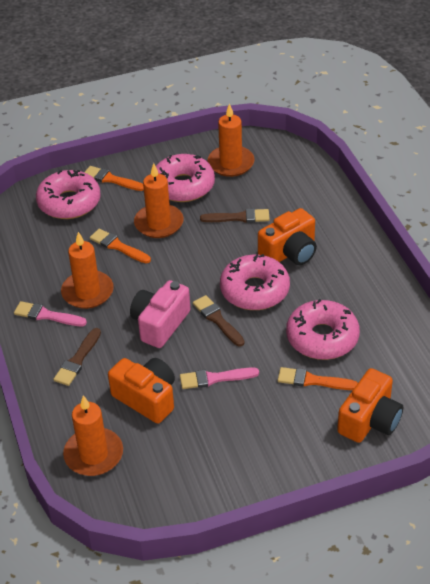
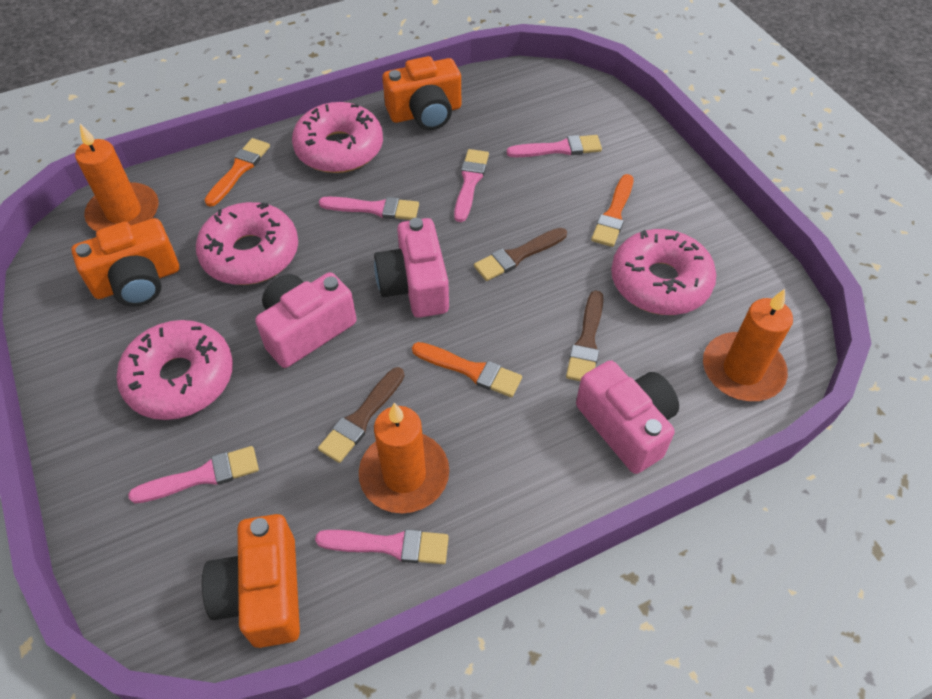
orange candle: [61,232,114,309] [63,395,123,476] [134,163,184,238] [207,103,255,177] = 4 -> [75,124,159,231] [359,403,449,513] [703,289,793,401] = 3
pink brush: [14,301,87,326] [180,367,259,389] = 2 -> [128,446,259,503] [315,529,449,564] [319,197,419,220] [454,149,489,222] [507,135,602,157] = 5
pink camera: [130,280,190,348] = 1 -> [255,272,357,368] [374,218,449,318] [576,360,679,474] = 3

